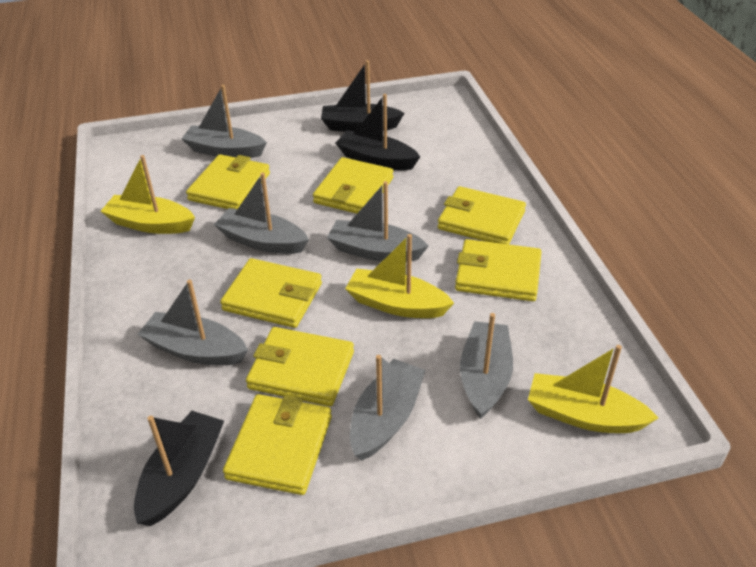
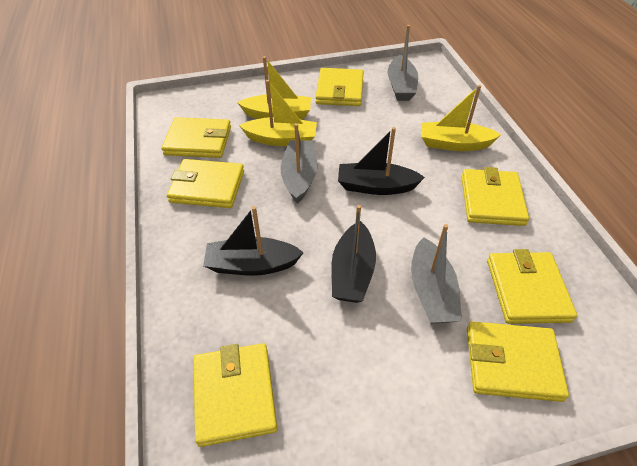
grey boat: [138,280,248,365] [181,85,267,158] [214,173,309,254] [327,181,428,262] [350,355,425,461] [460,313,513,419] = 6 -> [280,123,317,204] [388,25,418,101] [411,224,462,324] = 3

